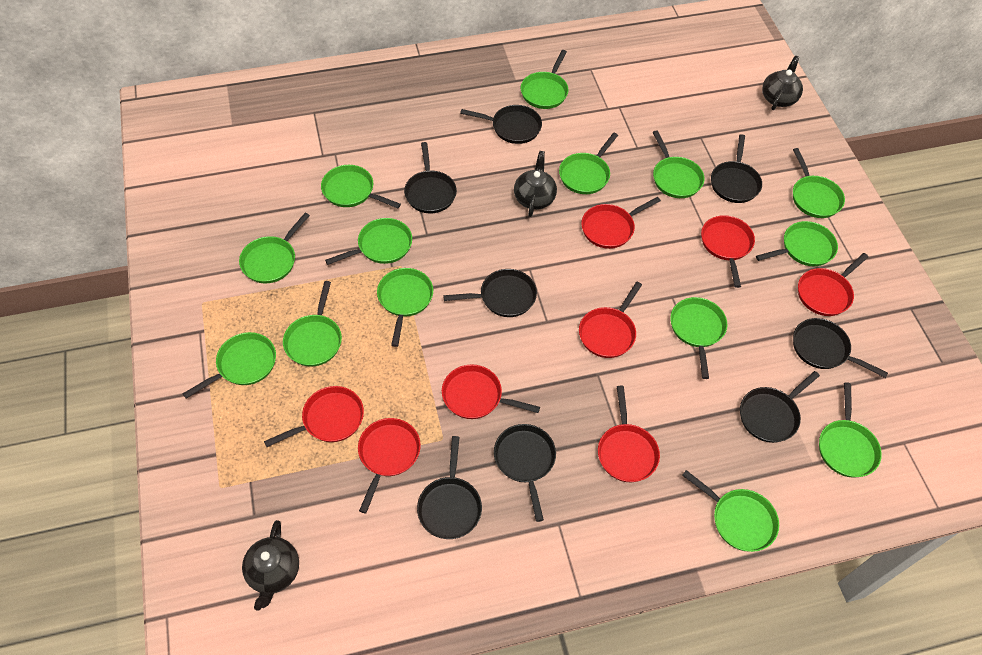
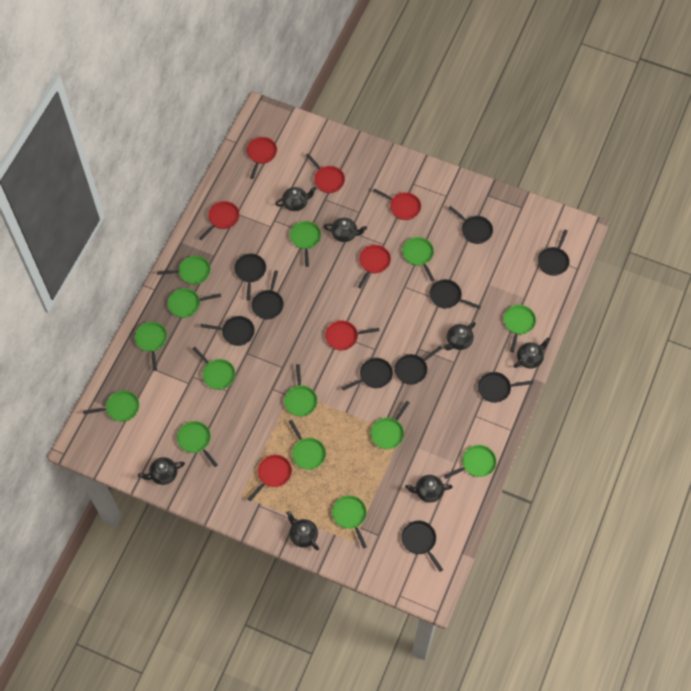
black pan: [404,142,457,213] [417,436,482,539] [443,269,537,317] [460,105,542,144] [494,424,556,522] [711,134,762,203] [740,371,820,443] [793,318,888,378] = 8 -> [200,316,255,346] [234,254,266,300] [251,270,284,319] [342,358,393,391] [394,346,442,385] [401,521,443,572] [430,279,481,309] [449,206,493,244] [478,372,533,403] [538,230,570,276] = 10
black teapot: [242,520,299,611] [514,151,557,217] [762,56,803,110] = 3 -> [138,457,185,485] [275,187,316,211] [287,511,319,550] [324,218,367,242] [405,475,453,503] [443,322,476,351] [514,337,550,369] = 7
red pan: [264,386,364,447] [358,418,421,513] [442,364,540,419] [579,282,642,358] [581,197,661,249] [598,386,660,482] [701,215,755,288] [798,253,869,316] = 8 -> [199,201,240,240] [247,137,277,179] [248,455,292,501] [306,153,345,193] [325,320,379,350] [358,245,391,289] [373,188,421,220] = 7

